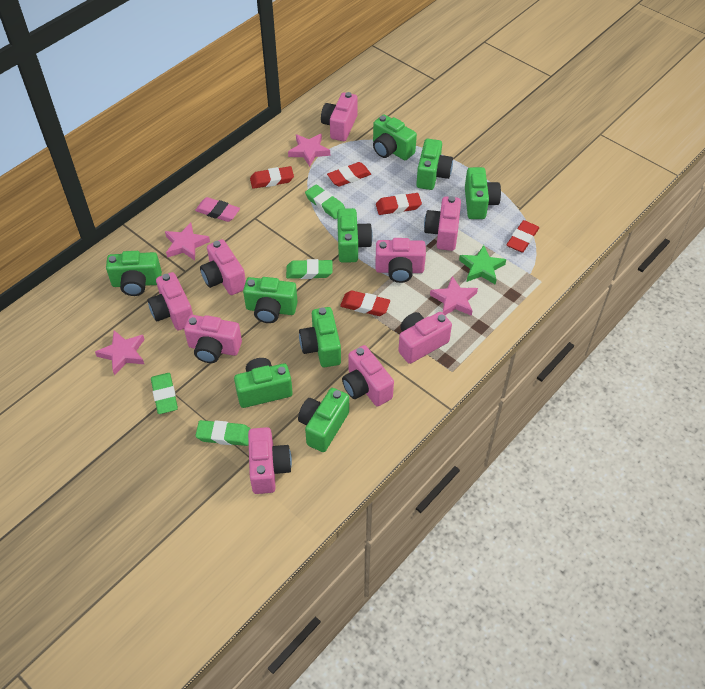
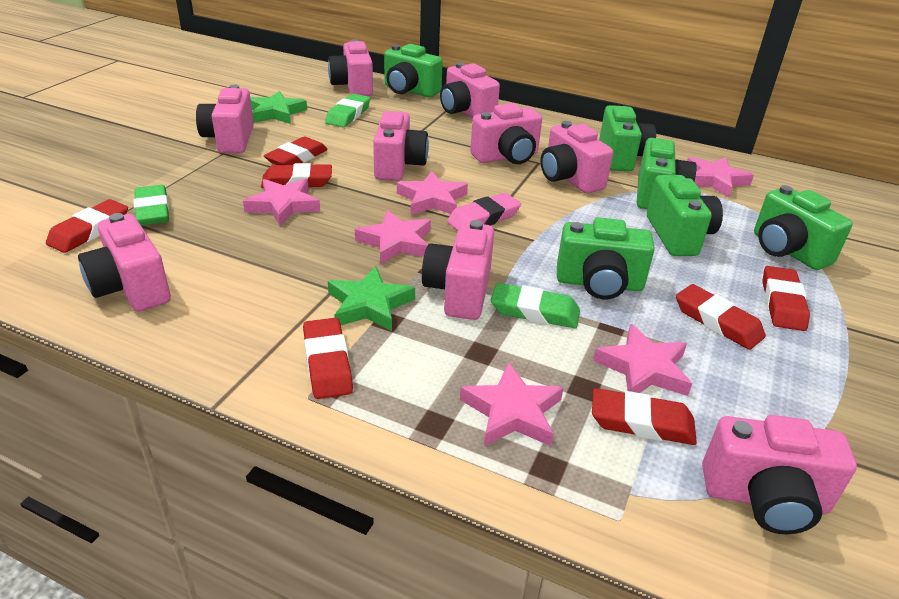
green camera: [106,251,162,296] [234,358,293,408] [243,277,298,323] [298,388,349,452] [299,307,341,368] [337,208,373,263] [373,114,417,160] [416,139,453,190] [465,167,501,219] = 9 -> [384,44,443,97] [557,218,655,299] [599,105,656,171] [637,138,697,209] [647,175,723,256] [754,185,853,270] = 6
green eraser: [151,373,178,414] [195,420,251,446] [286,259,333,279] [305,184,346,219] = 4 -> [133,185,169,226] [325,94,370,127] [491,283,580,328] = 3
green star: [459,245,506,285] = 1 -> [250,91,307,124] [328,266,415,331] = 2
pink star: [95,330,145,375] [165,222,210,261] [288,134,330,167] [430,276,478,316] = 4 -> [243,179,320,226] [355,210,431,264] [397,171,468,215] [460,362,564,446] [593,324,692,396] [687,157,754,198] = 6
red eraser: [250,166,294,189] [327,162,371,187] [340,291,390,316] [376,193,422,215] [507,220,539,253] = 5 -> [46,199,128,253] [261,163,332,188] [264,137,328,165] [303,318,353,399] [592,388,697,445] [676,284,766,350] [762,266,810,331] = 7

